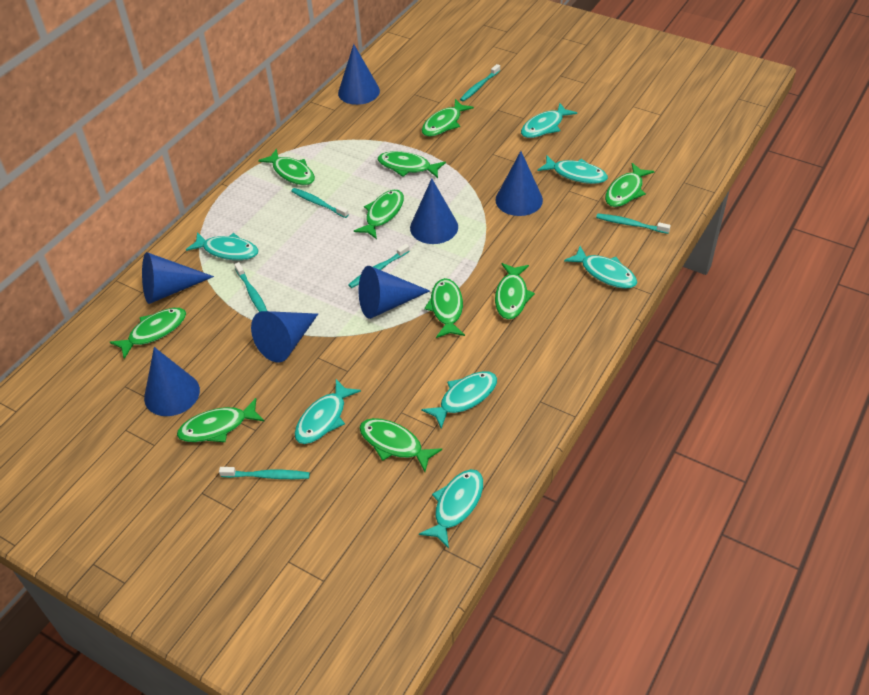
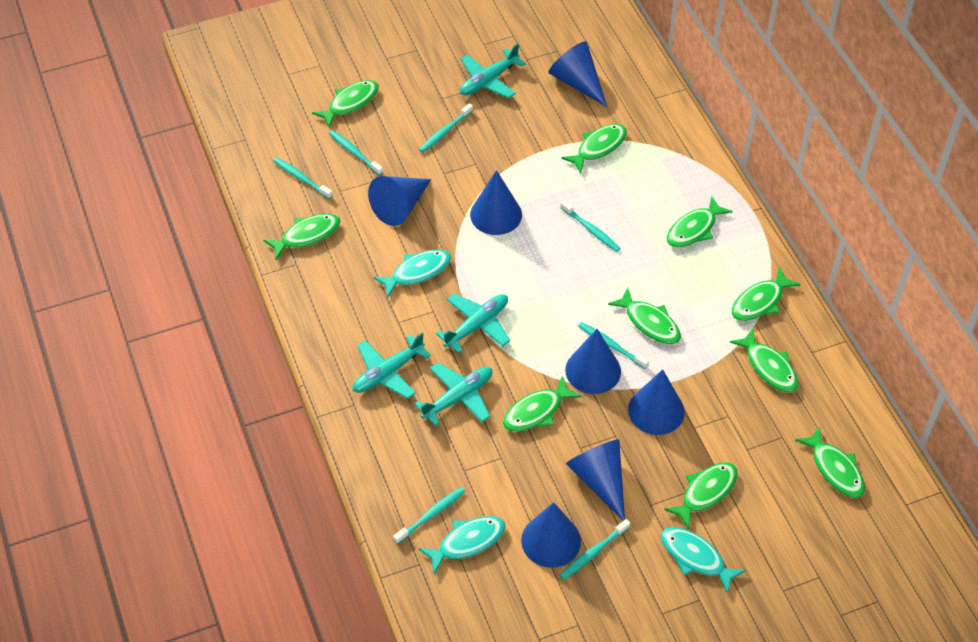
turquoise fish: [186,232,259,260] [295,379,361,444] [419,469,483,549] [421,371,497,429] [521,103,577,138] [537,155,608,184] [564,246,637,289] = 7 -> [374,250,451,297] [418,516,506,574] [661,527,746,593] = 3
turquoise plane: none = 0 -> [353,333,431,399] [414,362,492,426] [436,294,510,353] [460,43,526,98] = 4
turquoise toothbrush: [219,467,310,479] [234,262,267,312] [291,188,349,218] [348,244,410,288] [460,64,500,102] [596,214,671,234] = 6 -> [273,157,333,199] [329,130,383,175] [393,487,465,544] [419,103,473,153] [560,200,621,252] [560,519,630,580] [578,322,649,369] = 7

